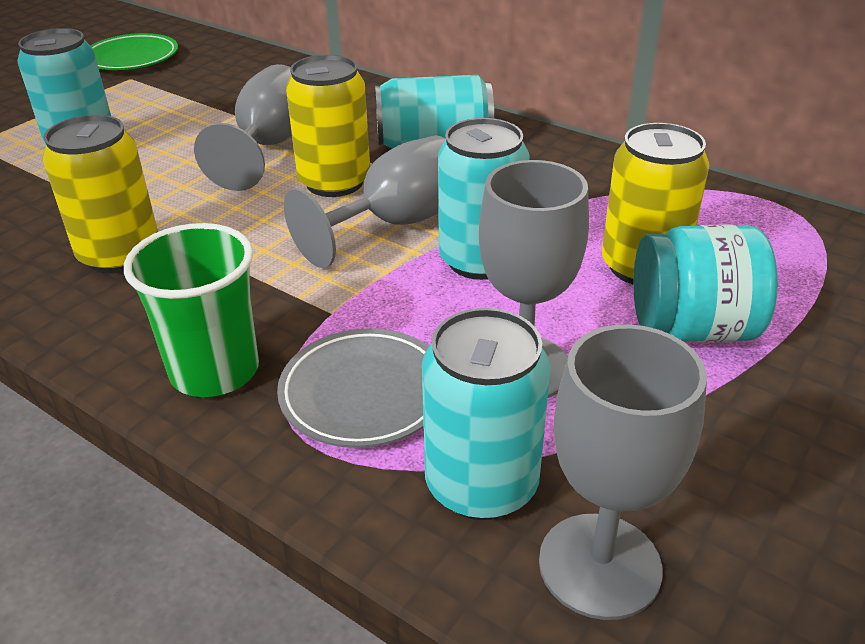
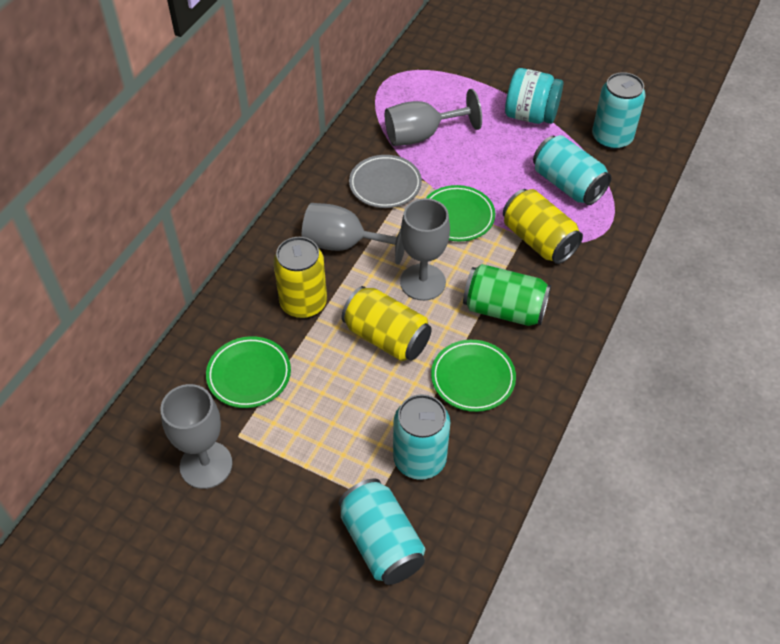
green can: none = 0 -> [463,264,551,326] = 1
green cup: [124,223,259,397] = 1 -> none = 0
green plate: [90,33,178,70] = 1 -> [206,336,291,408] [426,185,495,241] [431,340,516,412] = 3

